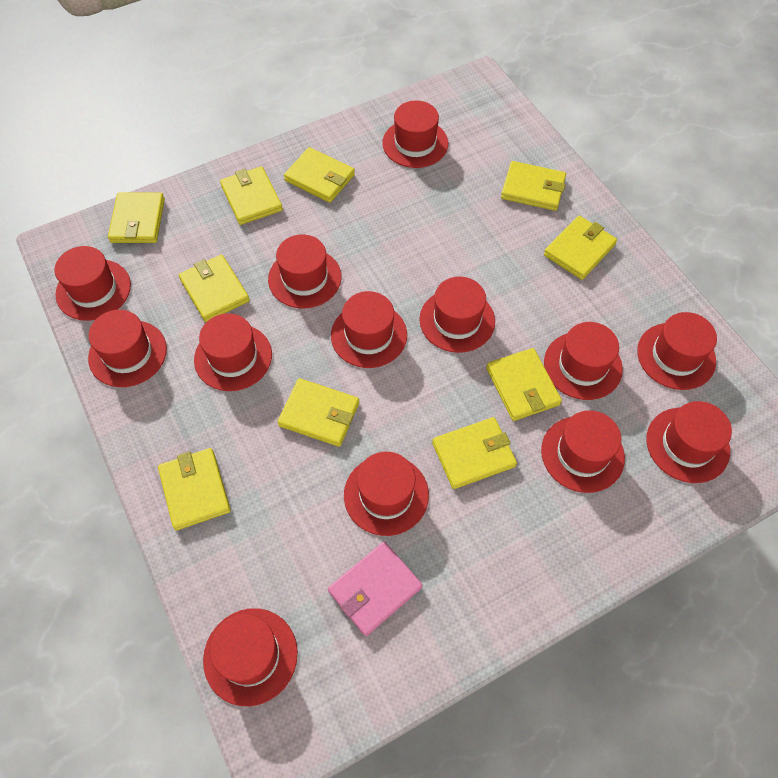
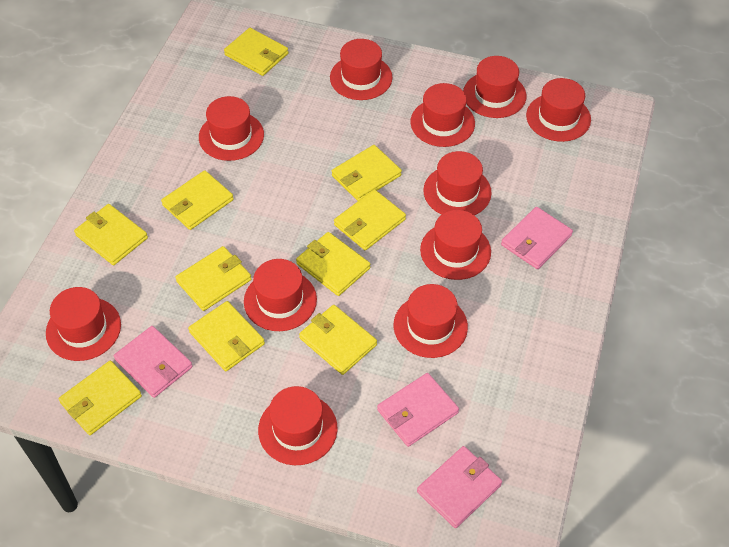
pink wallet: [328,542,422,636] = 1 -> [114,326,193,398] [377,373,459,447] [417,446,502,528] [501,207,573,269] = 4
red hat: [54,246,131,321] [88,310,167,387] [194,313,272,391] [203,608,298,706] [268,234,341,309] [331,291,407,368] [344,452,429,536] [382,101,448,168] [419,277,495,353] [541,410,625,493] [544,322,623,400] [637,312,717,390] [646,401,732,483] = 13 -> [46,287,121,361] [199,96,264,161] [244,259,317,331] [258,386,338,465] [330,39,392,100] [394,284,468,358] [410,83,475,147] [420,210,491,280] [423,151,492,215] [463,56,526,118] [526,78,591,142] = 11

